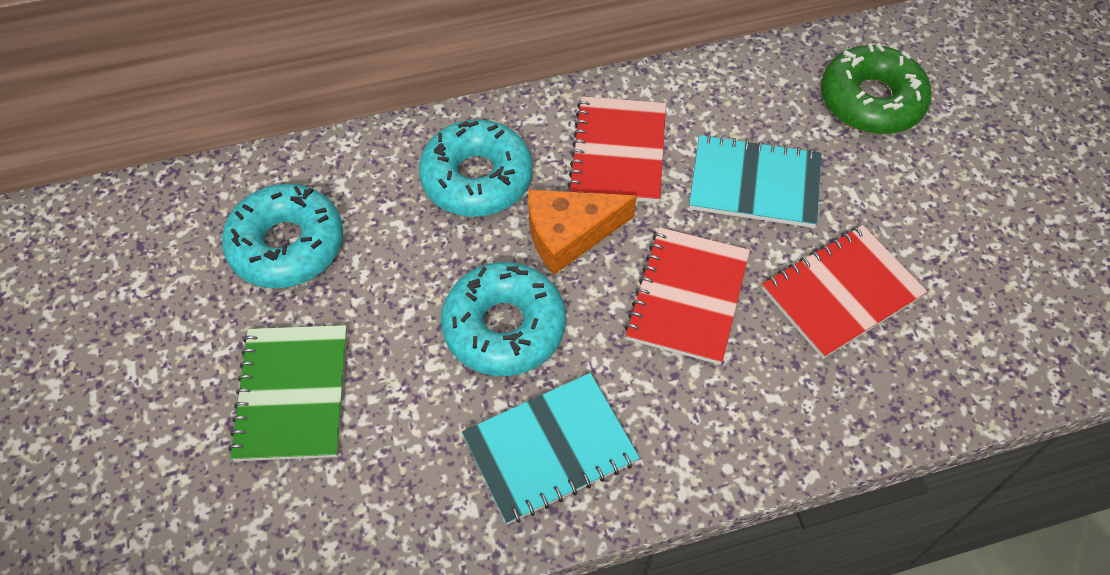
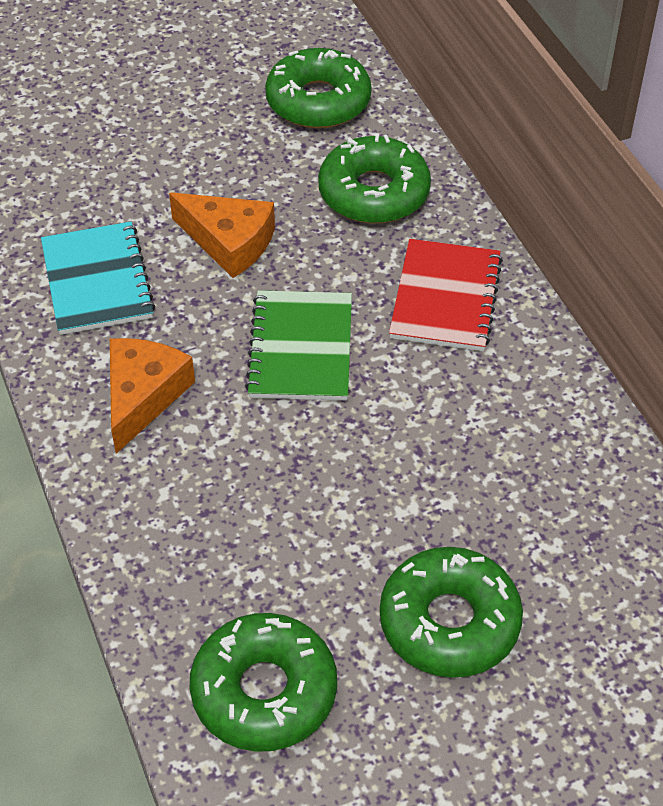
green donut: [821,43,932,134] = 1 -> [190,613,337,752] [265,48,372,129] [318,134,431,224] [380,547,523,678] = 4
orange cheese: [528,190,637,275] = 1 -> [110,338,195,454] [169,192,275,278] = 2
red notebook: [567,96,666,203] [625,227,750,365] [762,225,928,359] = 3 -> [389,239,503,351] = 1
turquoise donut: [222,184,343,288] [419,120,533,217] [441,262,566,376] = 3 -> none = 0
turquoise notebook: [462,373,640,525] [689,134,821,228] = 2 -> [41,222,155,335] = 1

